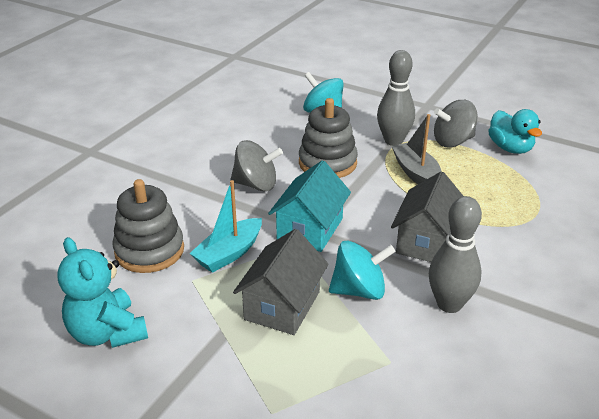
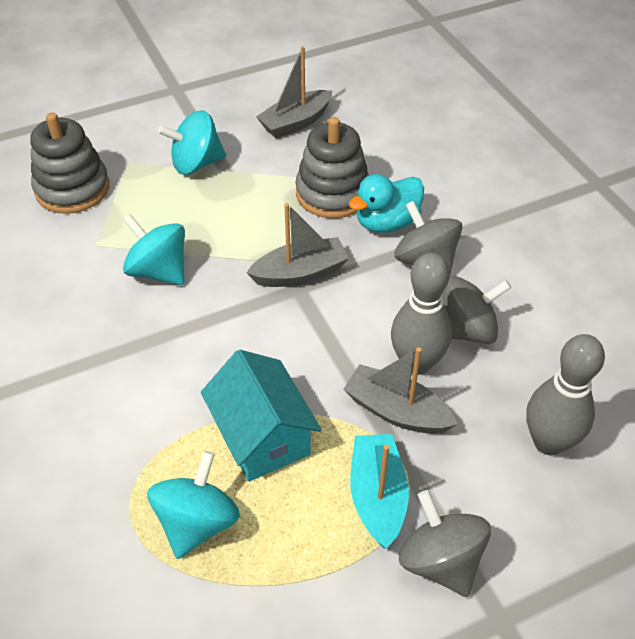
grey boat: [392,114,442,184] = 1 -> [246,203,349,287] [256,46,332,139] [343,347,457,434] = 3
grey house: [233,229,329,335] [391,172,463,262] = 2 -> none = 0
grey spinning top: [230,140,283,191] [434,100,478,147] = 2 -> [394,201,462,274] [399,490,491,597] [442,276,511,344] = 3
turquoise spinning top: [303,72,344,113] [329,240,396,300] = 2 -> [123,214,185,285] [147,451,240,559] [158,110,226,175] = 3
turquoise teddy bear: [57,237,148,348] = 1 -> none = 0

